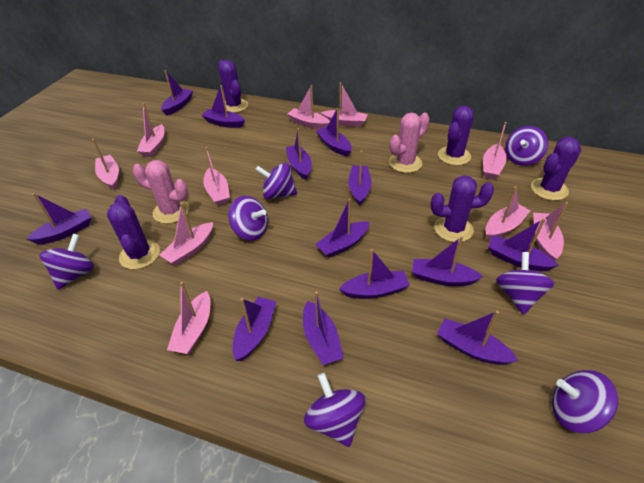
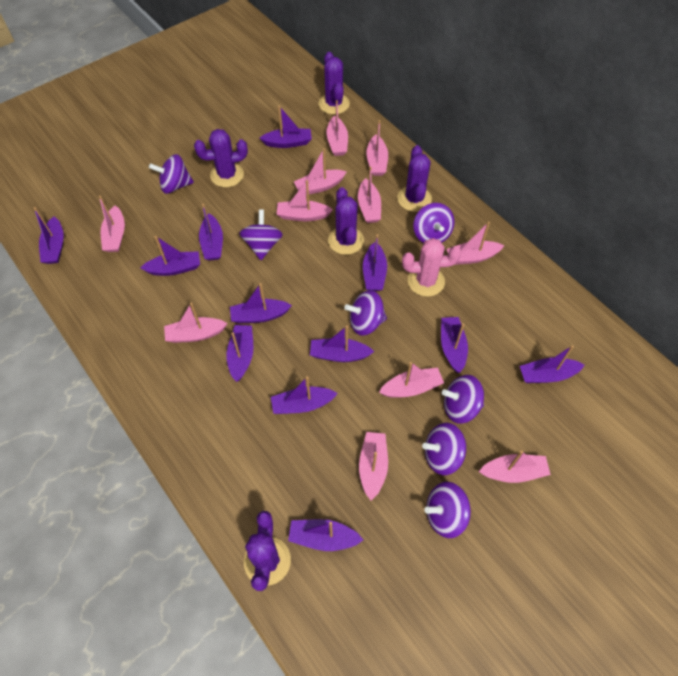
pink boat: [92,139,119,190] [137,103,165,157] [160,203,213,266] [167,282,210,354] [203,147,230,206] [287,85,330,129] [320,83,368,127] [483,122,507,179] [485,186,530,240] [533,202,568,260] = 10 -> [99,196,125,252] [164,303,228,343] [277,180,333,221] [294,148,347,195] [327,100,348,156] [358,167,381,223] [359,432,388,500] [366,120,388,176] [379,362,444,398] [447,222,505,265] [479,450,551,483] = 11
pink cactus: [133,160,190,224] [389,113,430,173] = 2 -> [402,238,462,297] = 1
purple boat: [27,193,91,245] [161,70,193,115] [201,85,245,128] [233,297,277,361] [286,128,312,180] [303,291,344,365] [315,198,370,258] [316,108,352,157] [339,249,410,299] [348,151,372,206] [412,236,483,286] [437,311,519,365] [488,219,559,271] = 13 -> [34,207,64,264] [140,236,200,276] [199,204,223,261] [227,325,253,382] [230,283,292,323] [260,106,312,148] [271,376,338,414] [288,519,363,551] [310,326,374,362] [363,234,387,291] [441,317,468,373] [520,345,585,383] = 12

